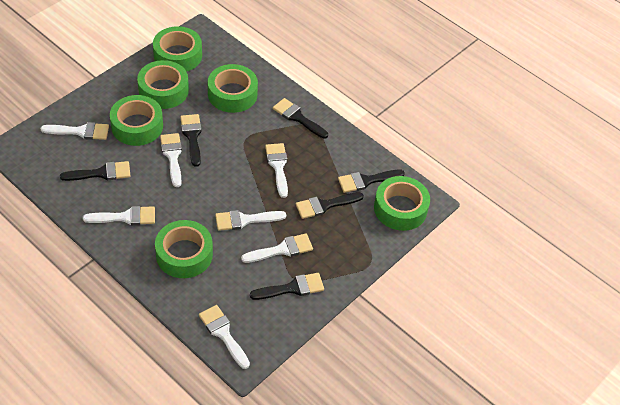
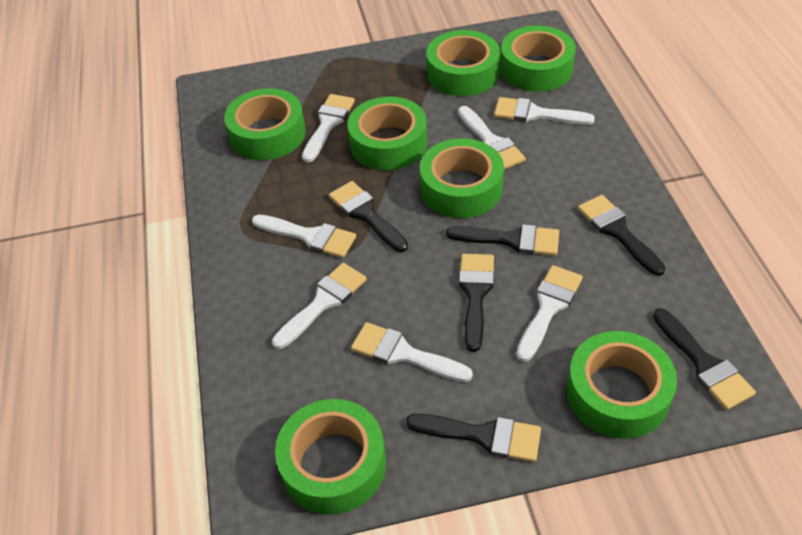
green tape: [110,95,163,146] [137,60,189,109] [153,26,202,72] [155,220,213,278] [208,64,258,113] [374,176,430,231] = 6 -> [224,88,306,160] [275,399,386,515] [347,97,427,170] [420,138,504,218] [426,30,500,96] [500,25,576,92] [567,331,677,439] = 7

